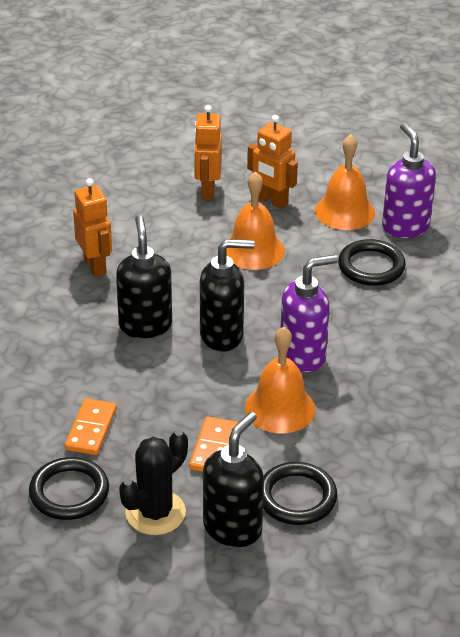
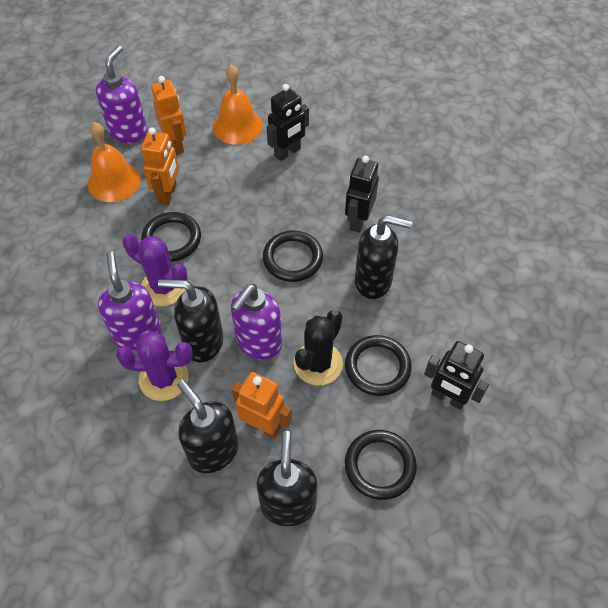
black ring: [29,457,109,520] [263,462,338,525] [338,239,406,286] = 3 -> [141,212,201,262] [263,230,323,282] [345,335,412,396] [345,430,417,500] = 4
black robot: none = 0 -> [267,84,309,161] [345,155,379,233] [424,341,489,410] = 3
black soap dispenser: [116,215,172,338] [200,239,255,352] [203,412,264,547] = 3 -> [158,279,223,362] [177,380,238,473] [256,431,317,526] [355,215,413,299] = 4
orange bell: [226,171,285,270] [245,327,316,433] [315,134,375,230] = 3 -> [87,122,141,202] [213,64,263,145] = 2
orange domino: [65,398,117,455] [189,417,238,472] = 2 -> none = 0
purple cactus: none = 0 -> [116,331,193,401] [123,234,187,306] = 2
purple soap dispenser: [281,255,338,372] [382,123,436,238] = 2 -> [96,45,147,143] [98,252,161,351] [231,284,282,360] = 3

